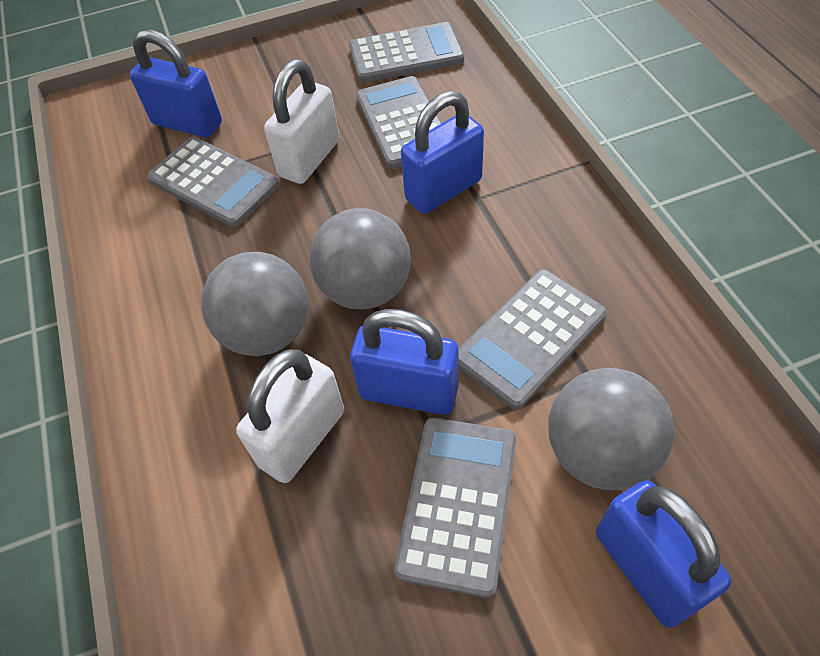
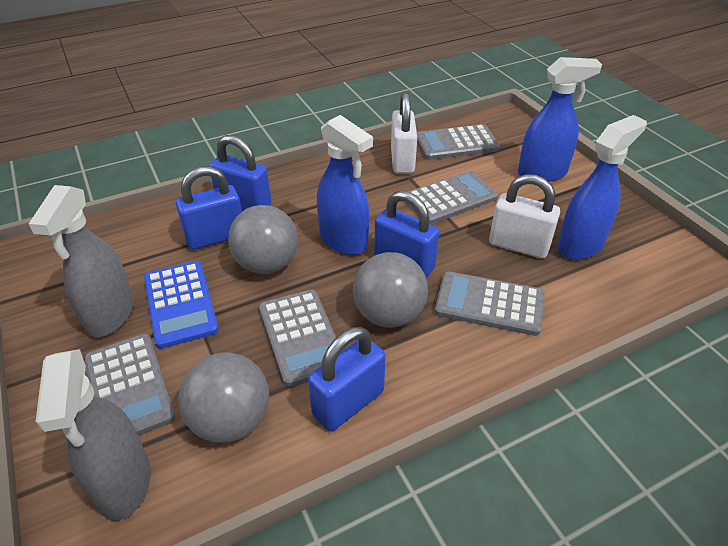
blue calculator: none = 0 -> [144,261,219,349] = 1
blue spray bottle: none = 0 -> [317,115,373,255] [518,57,602,182] [557,115,647,260] = 3
grey spray bottle: none = 0 -> [29,185,134,337] [36,349,151,521] = 2

